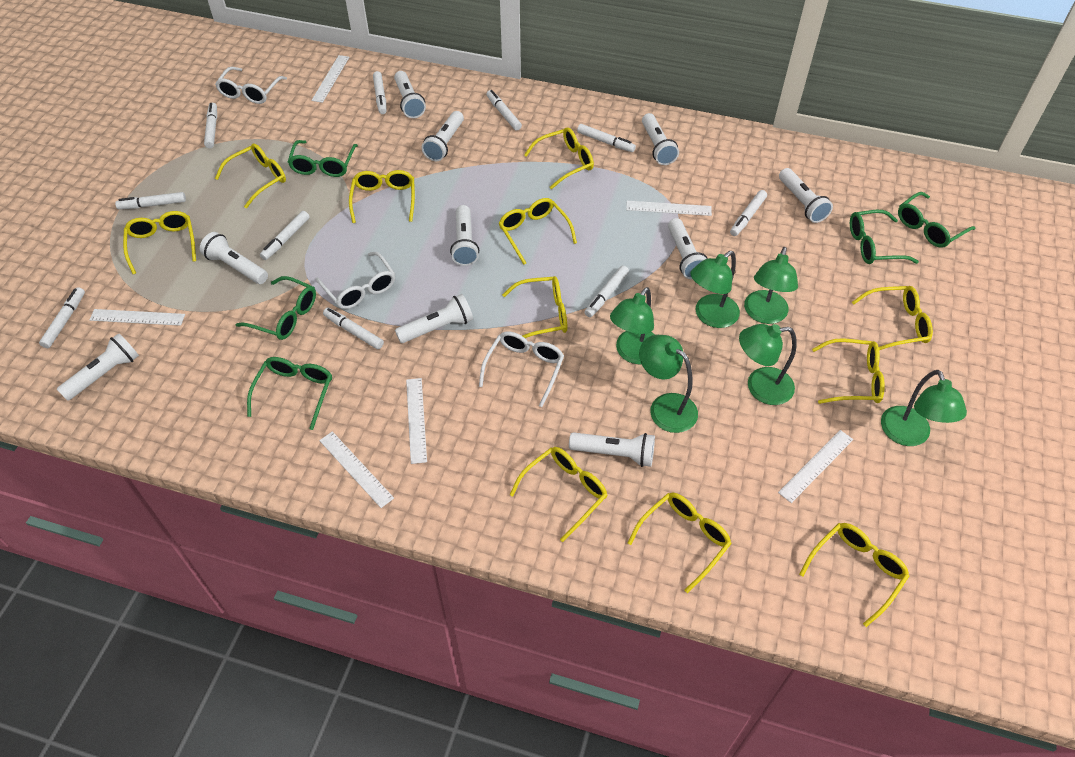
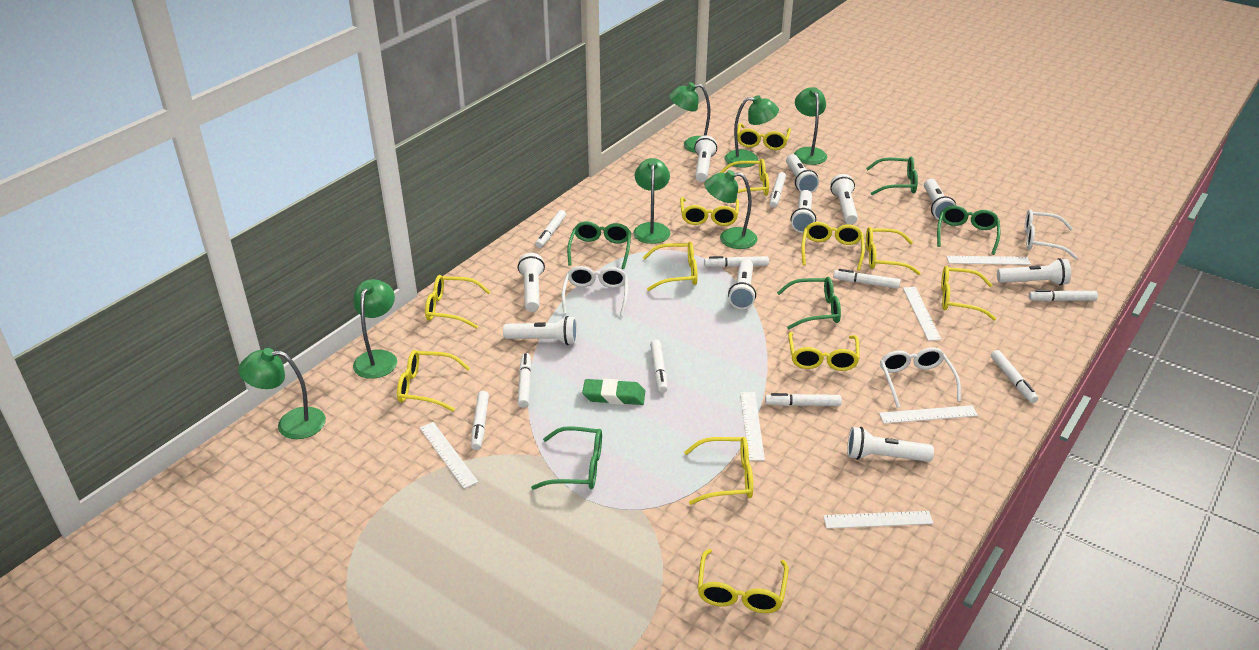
green eraser: none = 0 -> [582,379,645,405] = 1
green lamp: [610,287,655,364] [639,335,698,433] [690,251,740,328] [739,324,797,405] [744,247,798,324] [881,370,967,446] = 6 -> [238,348,326,439] [353,279,397,379] [633,158,670,244] [669,82,711,153] [705,170,758,249] [724,95,779,168] [794,87,827,165] = 7
yellow glasses: [123,211,196,274] [215,144,286,208] [349,170,415,223] [499,198,577,265] [502,276,567,338] [510,447,608,542] [524,127,594,189] [628,493,732,593] [799,523,909,627] [812,338,885,404] [852,286,933,350] = 11 -> [397,350,470,412] [425,275,490,329] [643,242,698,291] [680,197,739,226] [684,437,753,505] [697,549,789,613] [719,159,769,196] [737,123,791,150] [788,332,860,371] [801,222,865,271] [866,227,921,275] [941,266,996,321] = 12

